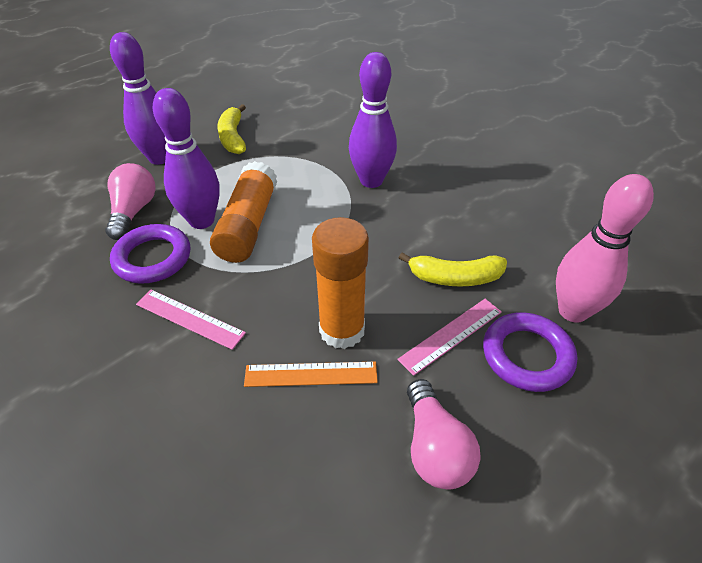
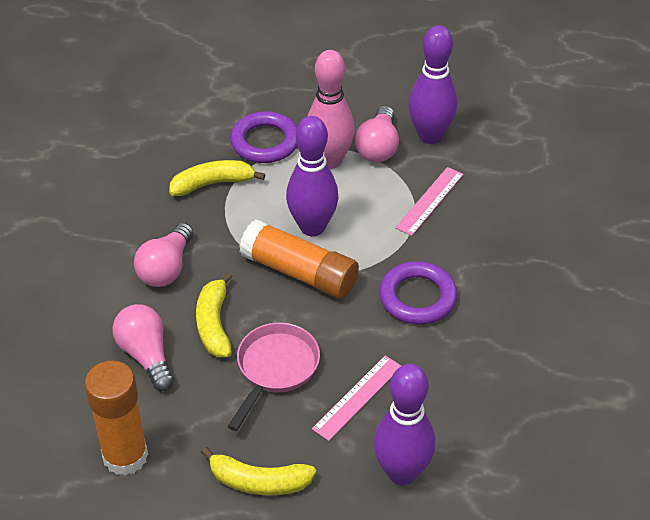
orange ruler: [244,362,378,387] = 1 -> none = 0
pink light bulb: [105,163,156,240] [407,379,480,489] = 2 -> [112,304,174,391] [134,223,194,287] [355,106,399,162] = 3
pink pan: none = 0 -> [227,322,320,431] = 1
yellow banana: [217,104,246,154] [399,252,507,286] = 2 -> [169,160,266,196] [196,272,232,357] [201,447,316,495] = 3

